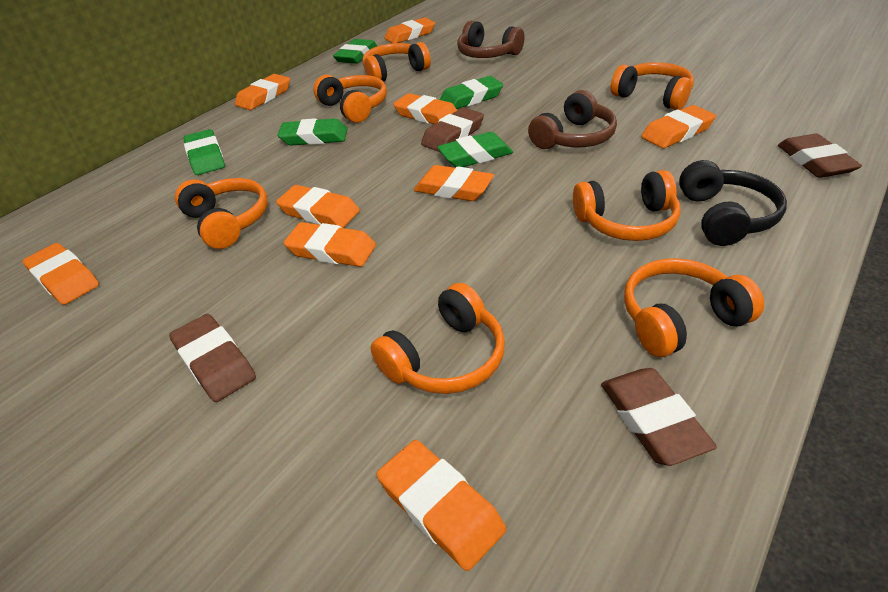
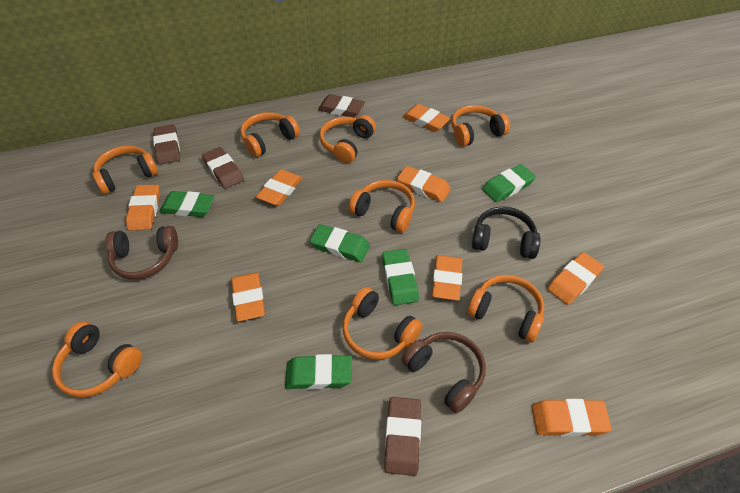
orange eraser: [23,243,99,305] [235,74,290,110] [276,185,360,228] [283,222,376,267] [377,440,506,571] [384,17,435,43] [393,93,457,124] [414,165,494,201] [641,105,716,148] = 9 -> [126,185,160,231] [231,272,265,321] [256,169,303,206] [397,166,451,202] [402,104,451,132] [432,255,463,301] [532,399,612,436] [547,252,604,305] = 8
orange headphones: [175,178,268,249] [313,75,387,123] [363,42,431,82] [371,283,505,394] [573,170,681,241] [610,62,694,110] [624,258,764,357] = 7 -> [52,321,142,398] [93,145,158,194] [240,112,300,157] [319,115,376,163] [343,287,423,360] [349,180,415,233] [451,105,510,147] [467,275,545,343] = 8

